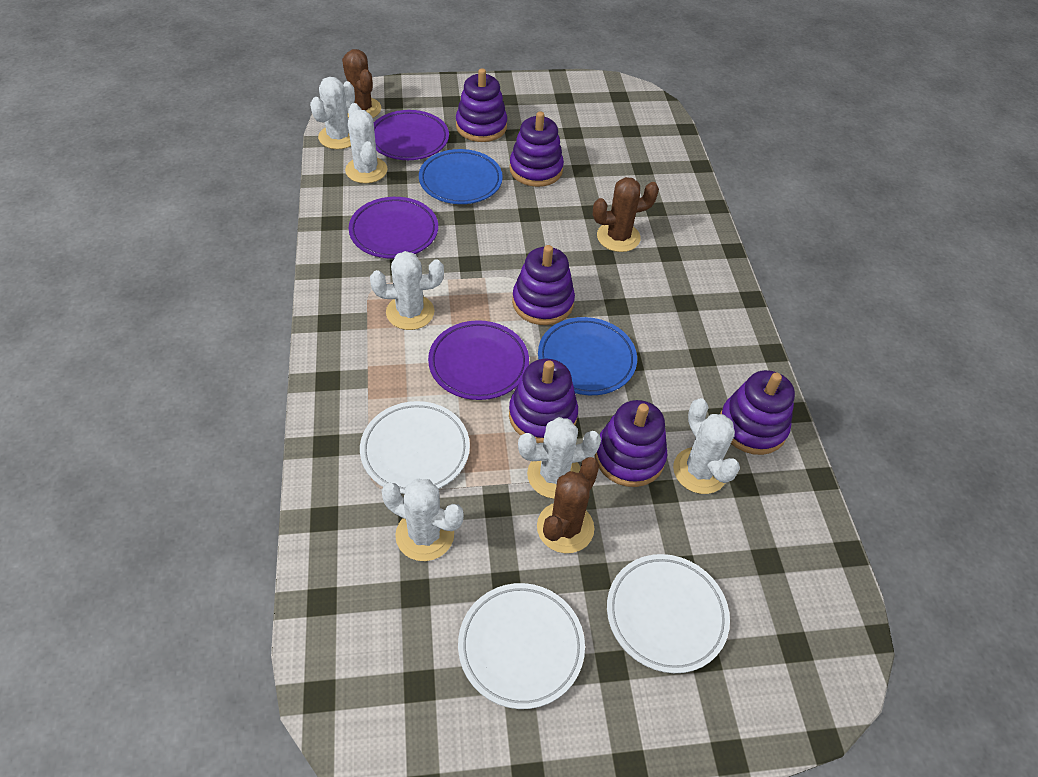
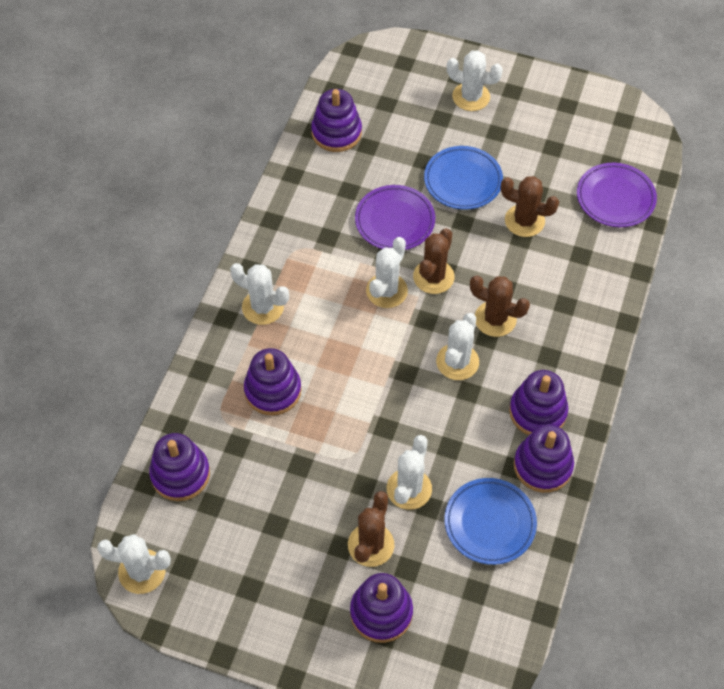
brown cactus: [342,49,381,118] [537,457,599,553] [593,177,659,252] = 3 -> [348,491,394,567] [413,228,455,294] [470,275,530,337] [501,176,559,237] = 4
purple plate: [349,197,438,258] [374,110,449,160] [428,320,529,400] = 3 -> [355,185,435,250] [577,163,657,227] = 2
white plate: [360,401,470,494] [458,583,585,709] [607,554,730,673] = 3 -> none = 0

